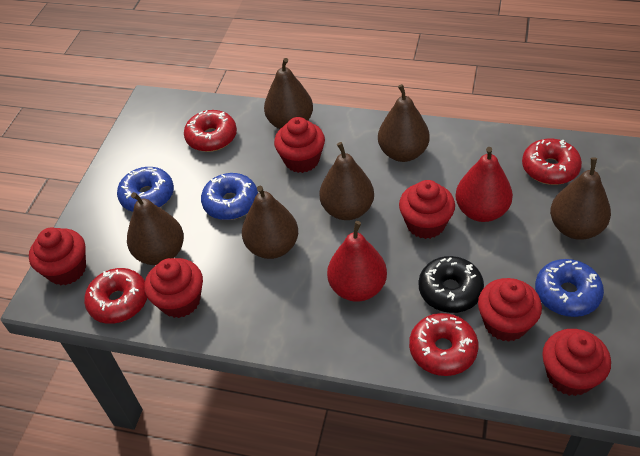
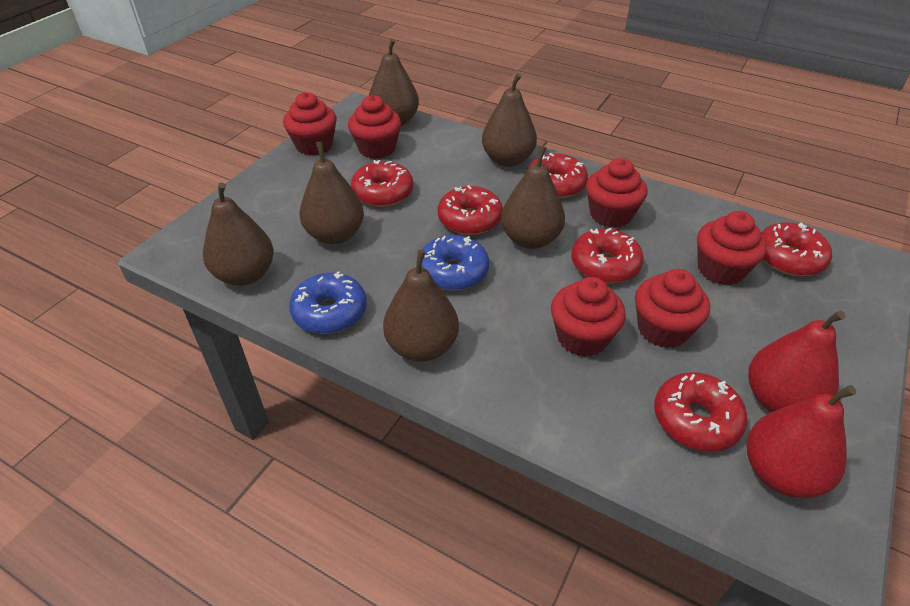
black donut: [419,256,484,313] = 1 -> none = 0
blue donut: [117,167,174,212] [201,173,258,220] [535,259,604,317] = 3 -> [289,271,367,334] [421,235,489,291] = 2
red donut: [84,268,147,324] [184,110,237,152] [409,313,478,376] [522,139,582,185] = 4 -> [351,160,413,207] [438,185,503,235] [527,153,588,198] [571,228,644,283] [654,372,747,452] [761,222,832,276] = 6

